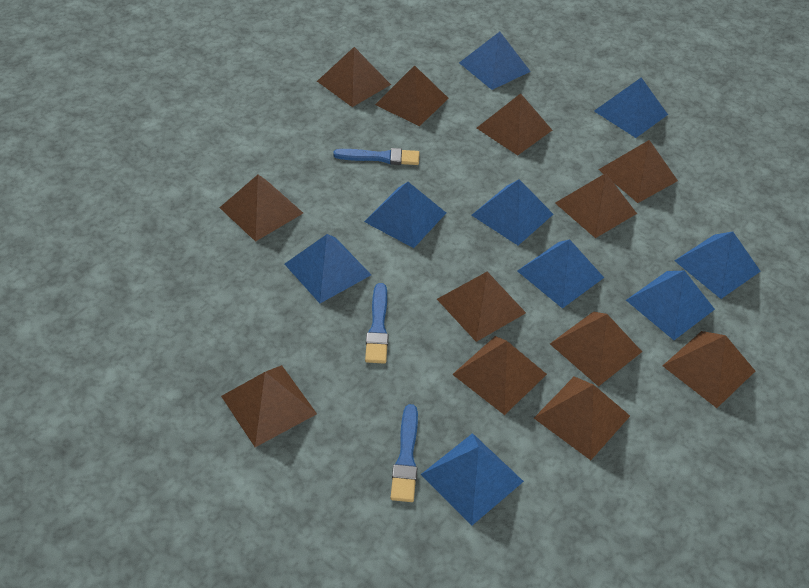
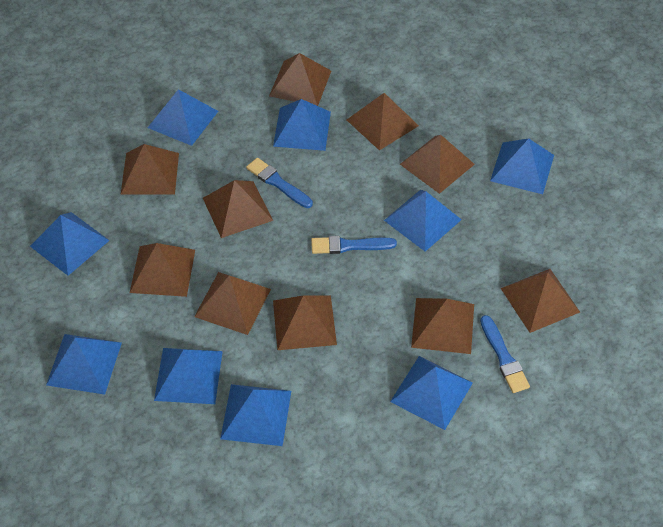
brown pyramid: [219,174,303,242] [221,365,317,447] [317,47,391,107] [375,65,449,126] [437,272,526,342] [452,336,547,415] [477,93,552,155] [534,376,630,460] [550,311,642,387] [555,173,637,238] [598,140,678,203] [663,331,755,408] = 12 -> [121,144,179,195] [130,243,195,297] [194,272,271,335] [203,180,273,238] [269,53,331,106] [273,295,337,350] [347,93,419,151] [400,135,475,194] [411,298,474,354] [501,269,580,333] = 10

